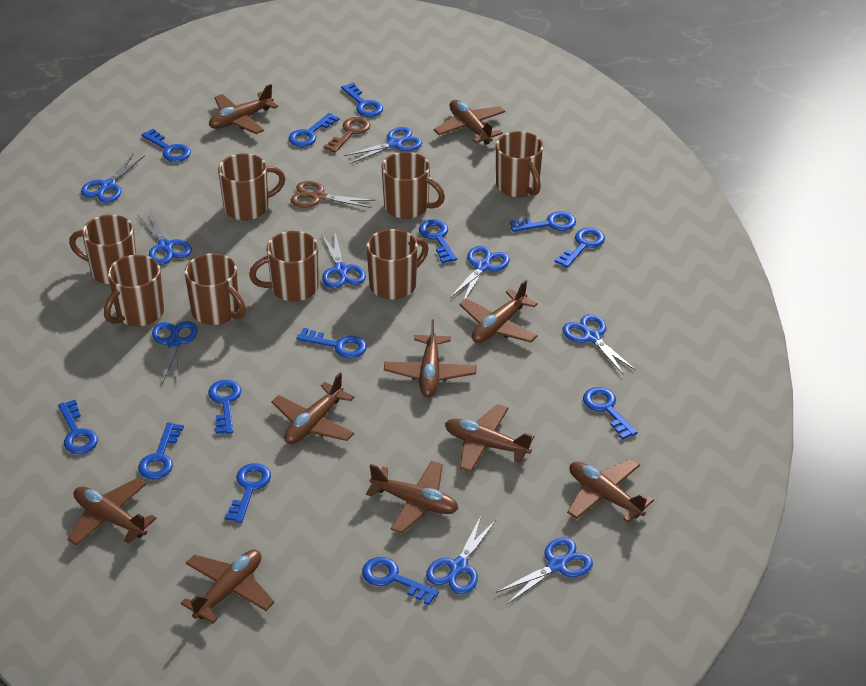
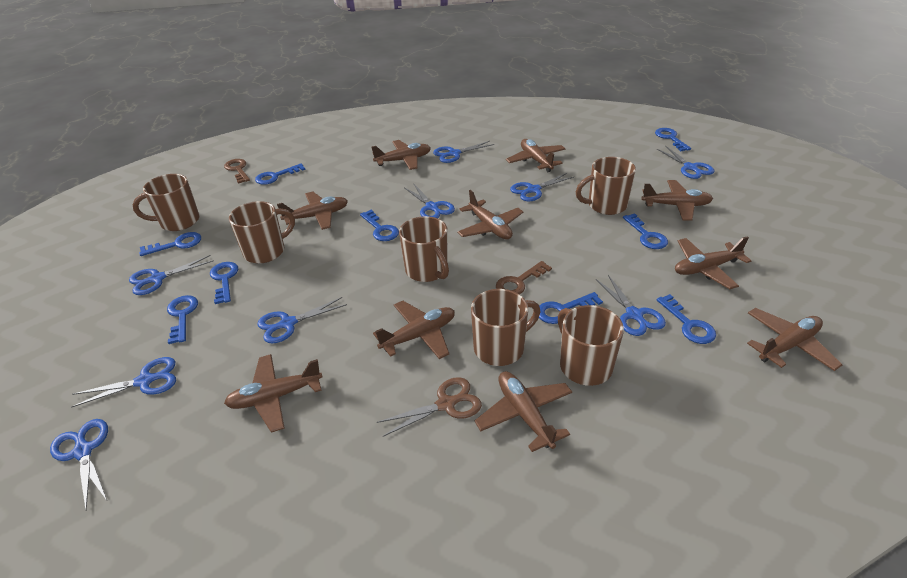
blue key: [58,400,98,454] [138,422,184,479] [141,129,191,162] [208,380,241,434] [224,463,271,523] [289,113,339,147] [297,328,367,359] [341,83,383,117] [362,557,439,605] [419,219,457,263] [510,211,576,232] [554,228,605,268] [583,387,638,440] = 13 -> [139,232,201,256] [167,295,198,344] [210,262,238,304] [255,163,306,185] [360,210,399,241] [539,292,603,324] [623,213,668,249] [655,128,691,151] [657,294,716,344] = 9
brown key: [323,117,370,153] = 1 -> [224,159,250,184] [496,261,552,294] = 2
brown mug: [69,215,136,284] [104,255,164,326] [184,253,246,325] [218,153,286,221] [249,231,319,302] [366,229,429,300] [381,152,445,219] [496,131,543,197] = 8 -> [133,174,200,231] [229,201,295,264] [399,216,449,282] [471,289,540,366] [558,305,624,386] [576,157,636,215] = 6

